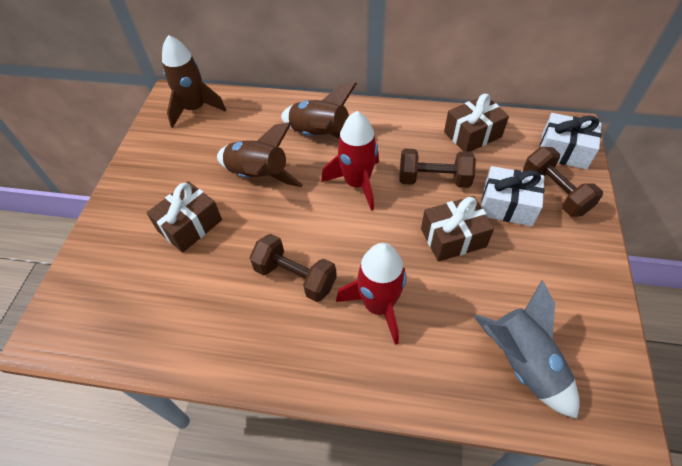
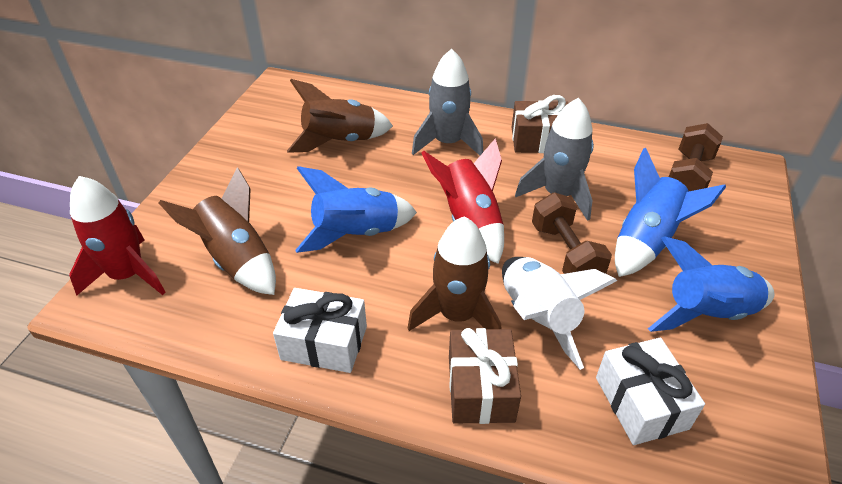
blue rocket: none = 0 -> [295,166,417,253] [615,148,726,277] [648,236,774,332] = 3
brown dumbbell: [249,234,337,302] [399,149,476,188] [523,147,603,217] = 3 -> [532,193,612,274] [669,123,723,191] = 2
brown gift: [147,181,222,253] [421,196,494,262] [444,94,509,152] = 3 -> [449,328,521,424] [512,95,568,153] = 2
grey rocket: [473,280,580,419] = 1 -> [412,49,483,155] [515,98,594,221] = 2
white rocket: none = 0 -> [502,257,617,370] = 1

